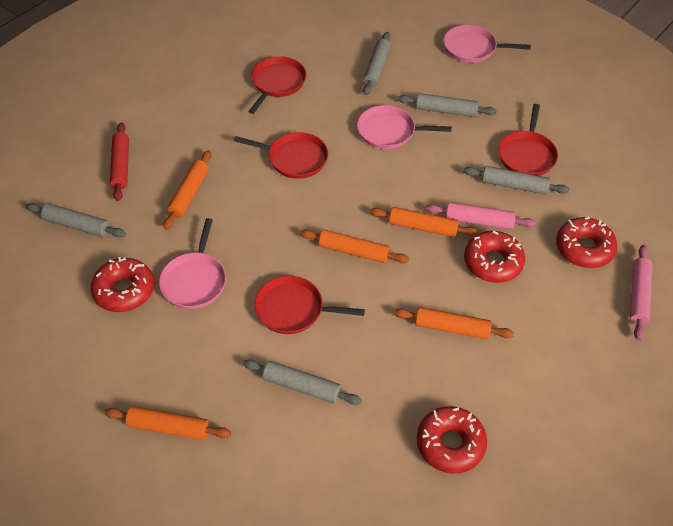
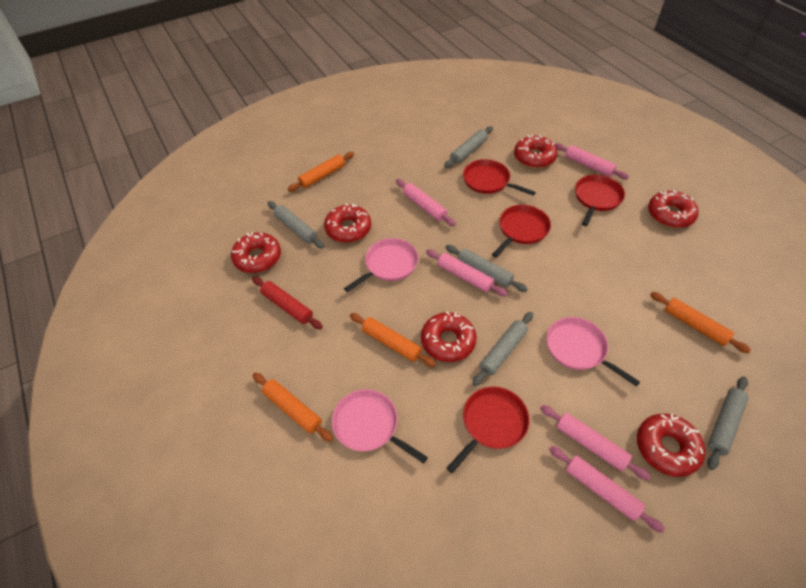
orange rolling pin: [104,406,231,440] [164,150,211,230] [300,230,409,263] [370,207,479,237] [394,307,514,339] = 5 -> [253,373,333,442] [288,152,354,192] [350,313,436,367] [650,292,751,353] = 4
pink rolling pin: [426,202,536,229] [630,245,653,340] = 2 -> [396,179,456,226] [426,249,508,296] [540,405,651,480] [549,446,665,533] [555,143,629,179] = 5
red donut: [91,257,154,312] [417,406,487,474] [464,231,525,283] [556,217,617,268] = 4 -> [231,232,281,273] [324,204,371,243] [421,311,477,362] [514,135,557,168] [637,414,705,477] [648,190,699,228] = 6

